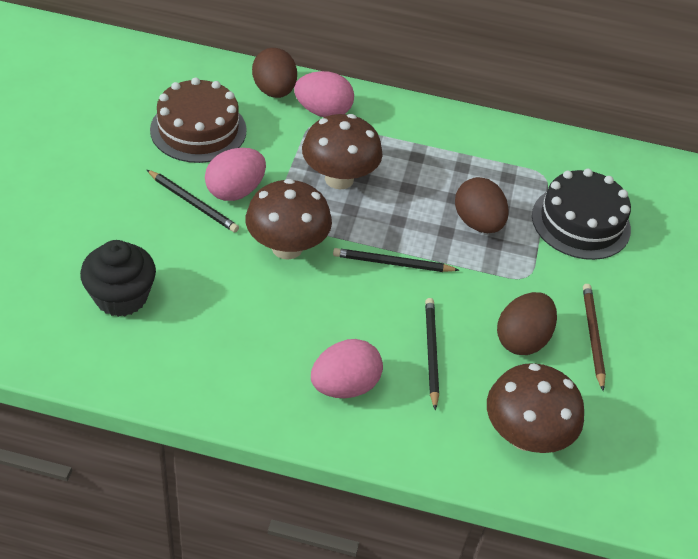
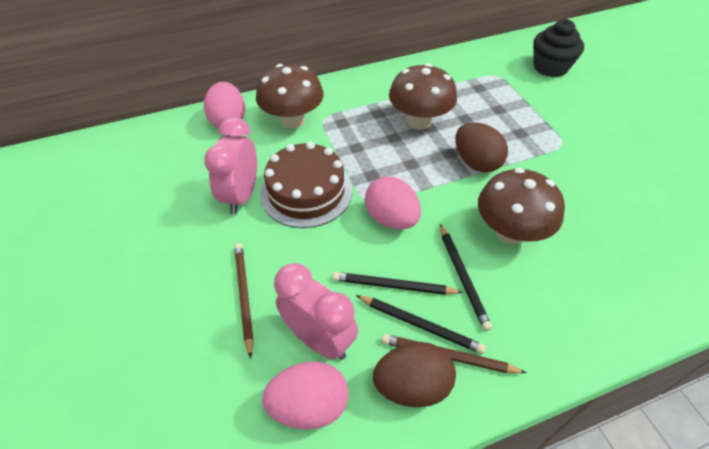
black cake: [532,169,631,260] = 1 -> none = 0
brown egg: [252,48,297,98] [455,177,509,233] [497,292,557,355] = 3 -> [373,342,456,407] [456,122,508,173] = 2
brown pencil: [583,284,606,391] = 1 -> [234,243,254,358] [381,334,527,373] = 2
pink clock: none = 0 -> [204,117,257,215] [274,263,358,360] = 2

